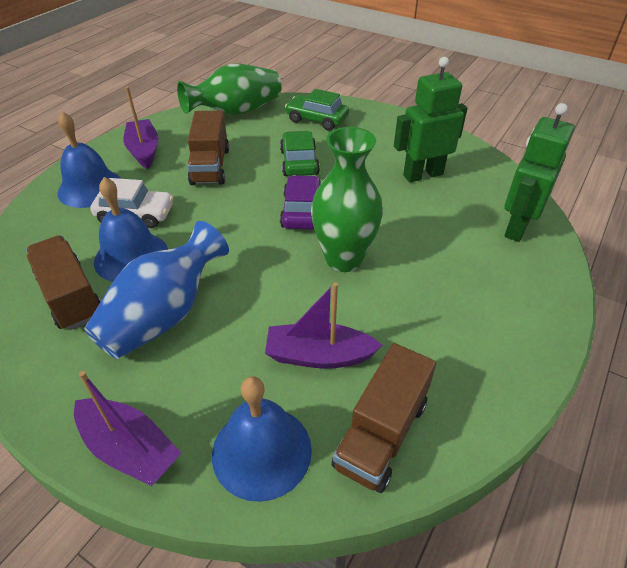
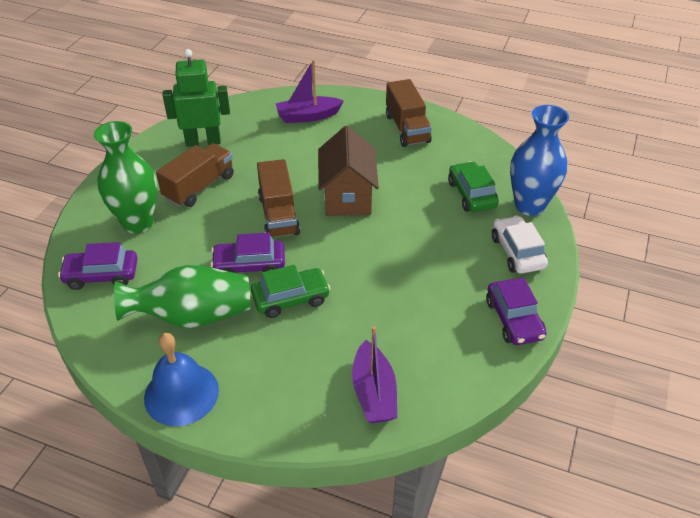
blue bell: [57,112,121,208] [94,177,168,282] [212,376,312,502] = 3 -> [144,333,219,426] = 1
brown house: none = 0 -> [318,126,379,216] = 1
green robot: [394,57,468,182] [504,103,575,242] = 2 -> [163,49,230,147] = 1
purple boat: [74,371,181,486] [123,86,158,169] [265,282,383,369] = 3 -> [275,60,344,123] [352,326,397,423] = 2
purple car: [280,175,321,229] = 1 -> [58,242,137,290] [211,232,285,273] [486,278,547,345] = 3

